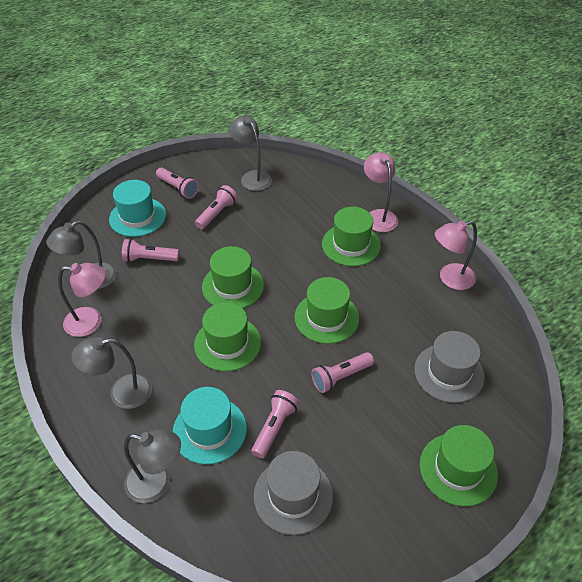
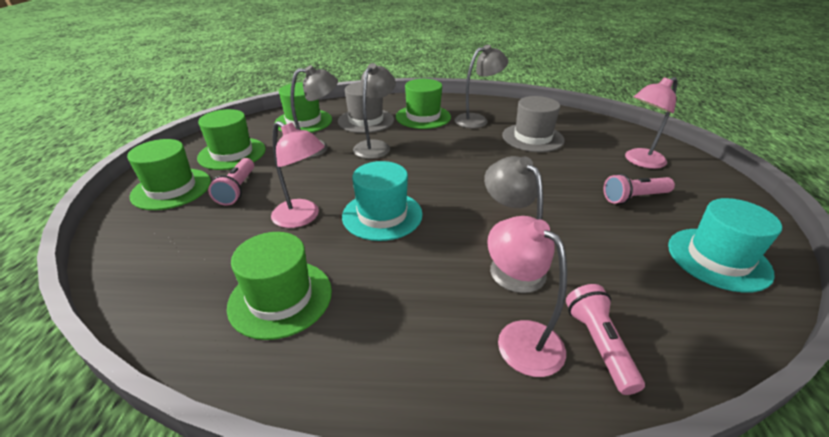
pink flashlight: [122,239,179,262] [156,167,199,199] [195,185,238,229] [251,390,299,458] [311,352,374,393] = 5 -> [208,158,254,206] [566,284,645,395] [604,174,675,204] = 3

